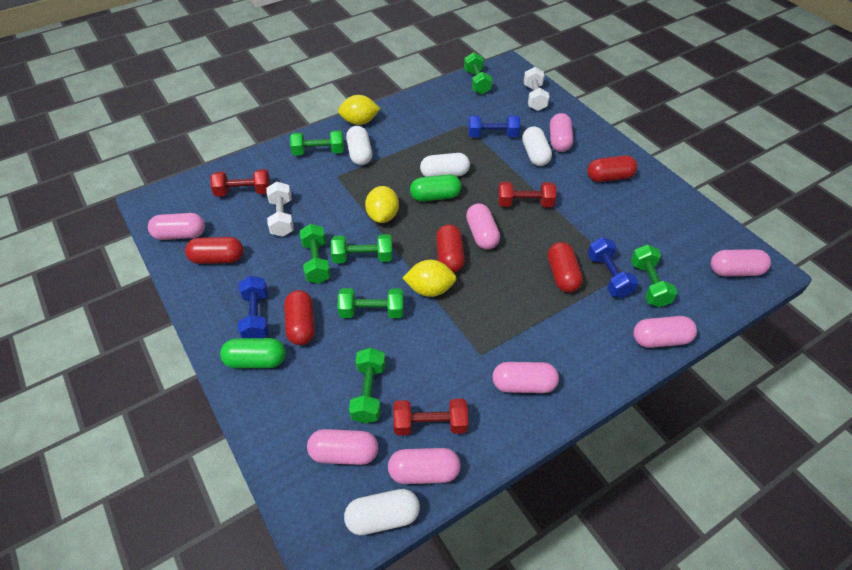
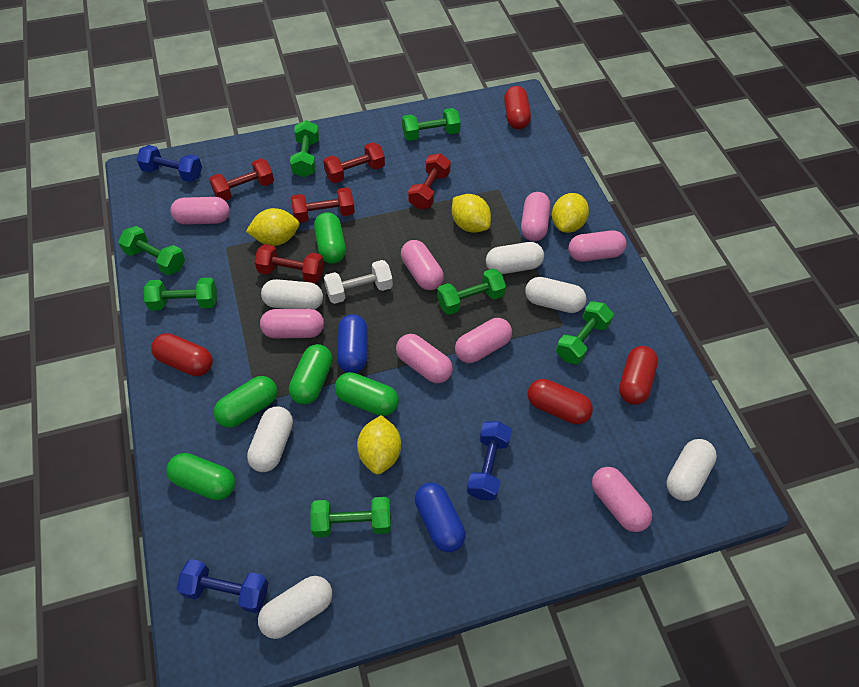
blue capsule: none = 0 -> [337,314,367,373] [415,482,466,552] = 2
green capsule: [220,338,286,368] [410,174,461,202] = 2 -> [166,453,235,500] [214,376,277,428] [289,344,333,405] [314,212,346,264] [335,372,399,416] = 5
red capsule: [185,237,243,264] [284,290,315,345] [436,224,465,273] [548,242,583,292] [587,155,637,182] = 5 -> [151,333,213,376] [504,86,531,130] [528,379,593,424] [619,346,658,405] = 4
red dumbbell: [210,169,270,197] [393,399,468,436] [498,182,556,207] = 3 -> [209,158,274,201] [255,244,324,283] [291,187,355,223] [323,142,385,183] [408,153,451,209] = 5
white capsule: [344,489,420,535] [346,126,372,165] [420,153,470,177] [522,126,552,166] = 4 -> [247,406,293,472] [258,576,332,639] [261,279,323,310] [486,242,544,274] [525,277,586,313] [666,439,717,501] = 6
white dumbbell: [266,182,294,237] [524,67,550,111] = 2 -> [324,260,393,304] = 1
yellow lemon: [338,95,380,125] [365,186,399,223] [403,260,457,297] = 3 -> [246,208,300,246] [357,415,401,474] [452,194,491,233] [552,193,589,233] = 4

